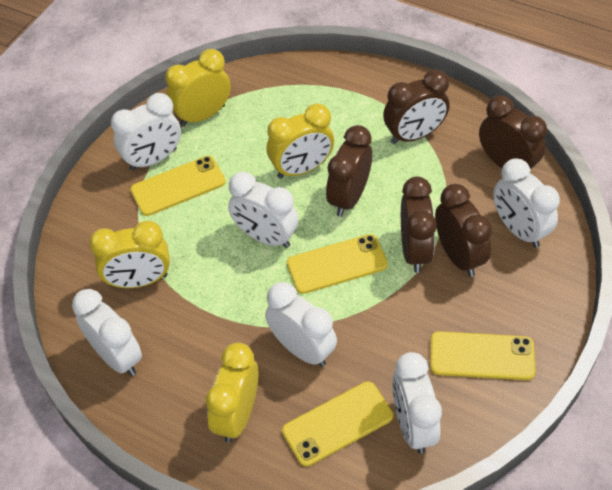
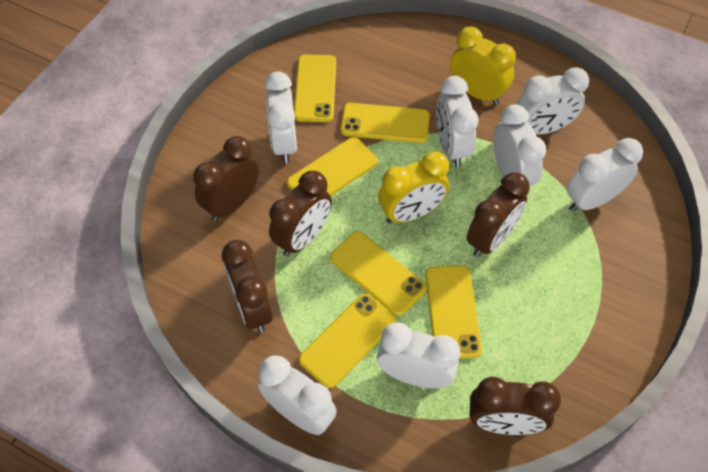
white clock: [72,289,142,376] [111,93,181,171] [228,172,298,248] [265,282,337,367] [392,352,442,454] [493,158,560,248] = 6 -> [258,355,337,435] [264,72,297,163] [377,322,460,388] [436,76,478,167] [493,104,546,186] [517,67,589,135] [567,138,643,212] = 7
yellow clock: [89,221,170,288] [165,49,231,126] [206,343,258,443] [267,103,334,179] = 4 -> [378,151,449,224] [450,27,516,105] = 2
yellow phone: [130,156,226,216] [282,381,393,467] [287,234,388,294] [430,331,536,380] = 4 -> [287,137,378,196] [294,55,336,122] [299,294,396,388] [330,231,426,316] [341,103,430,143] [426,266,482,359] = 6

